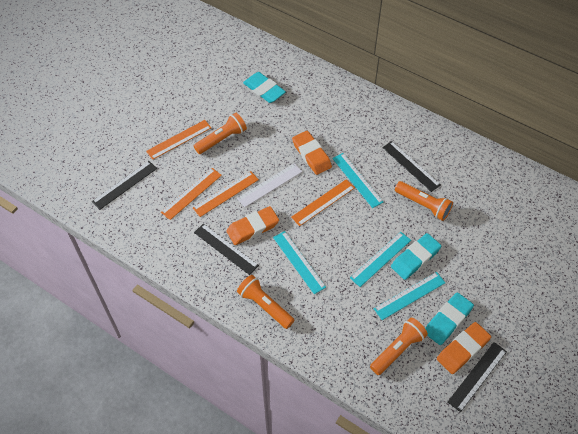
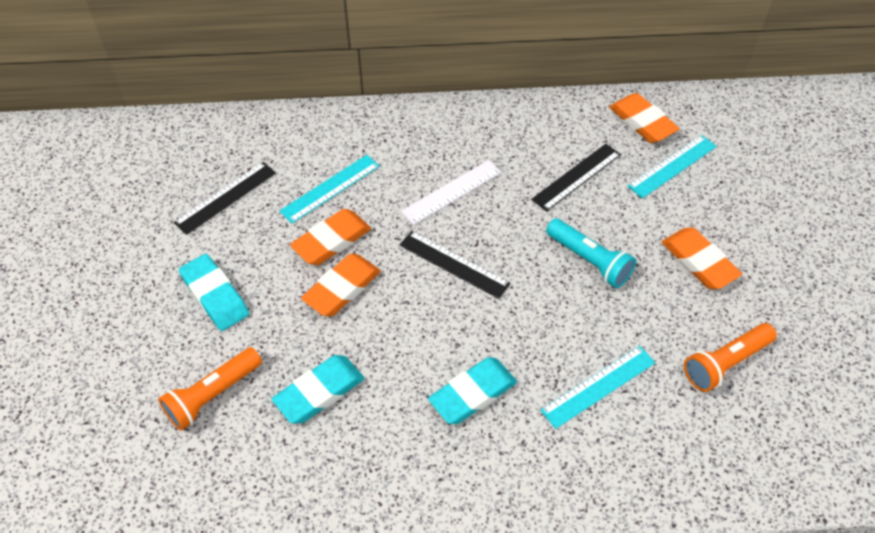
black ruler: [92,161,157,210] [194,224,259,275] [382,141,441,192] [448,342,507,412] = 4 -> [174,162,276,235] [400,231,511,299] [531,144,621,212] = 3
orange eraser: [226,206,279,245] [292,131,332,175] [437,322,491,374] = 3 -> [290,209,371,265] [301,254,381,316] [609,93,680,143] [662,227,742,289] = 4
orange flashlight: [194,113,247,154] [237,275,294,329] [370,318,428,375] [395,181,453,221] = 4 -> [158,347,262,431] [684,323,777,392] = 2
orange ruler: [146,120,211,160] [161,168,222,220] [193,171,259,217] [291,179,355,226] = 4 -> none = 0
turquoise flashlight: none = 0 -> [546,218,636,288] = 1
turquoise ruler: [273,231,326,294] [332,153,383,208] [350,232,411,287] [374,272,445,320] = 4 -> [279,155,380,224] [540,346,655,429] [628,135,717,199] = 3

